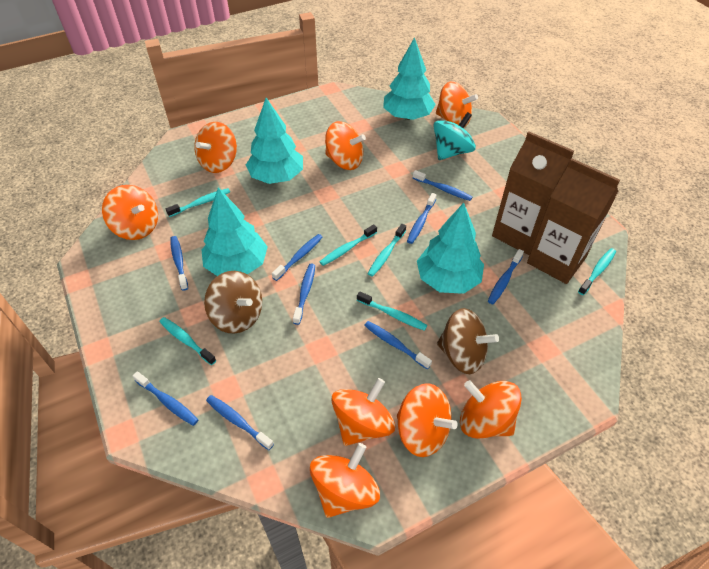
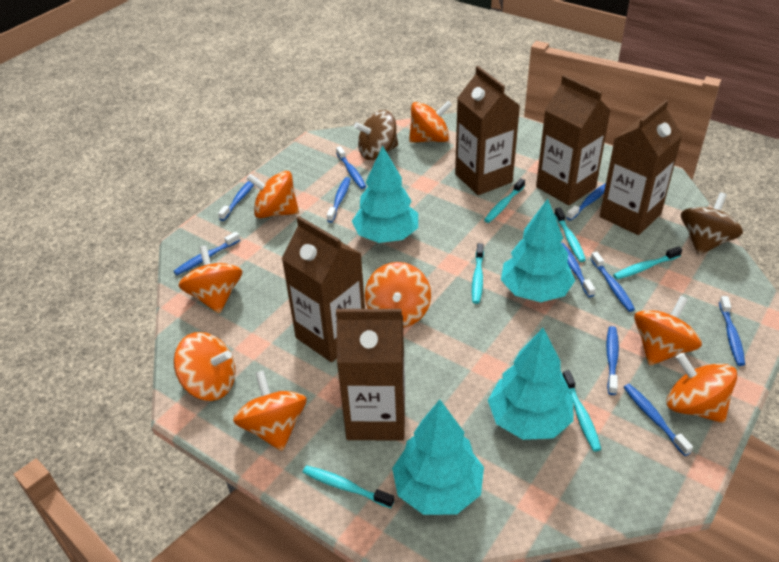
blue toothbrush: [133,371,198,426] [170,236,188,291] [206,395,274,450] [272,234,323,281] [293,264,315,325] [364,321,432,369] [407,193,437,244] [413,170,472,201] [488,249,524,304] = 9 -> [173,232,240,275] [218,181,254,221] [327,177,351,223] [336,146,366,189] [561,243,595,297] [566,183,606,221] [591,252,635,312] [606,326,619,395] [623,384,693,456] [719,296,745,366] = 10
brown carton: [492,131,574,255] [527,158,620,284] = 2 -> [282,216,365,362] [336,309,405,441] [455,66,520,195] [536,75,611,205] [600,100,683,235] = 5
turquoise spinning top: [433,112,476,160] = 1 -> none = 0

